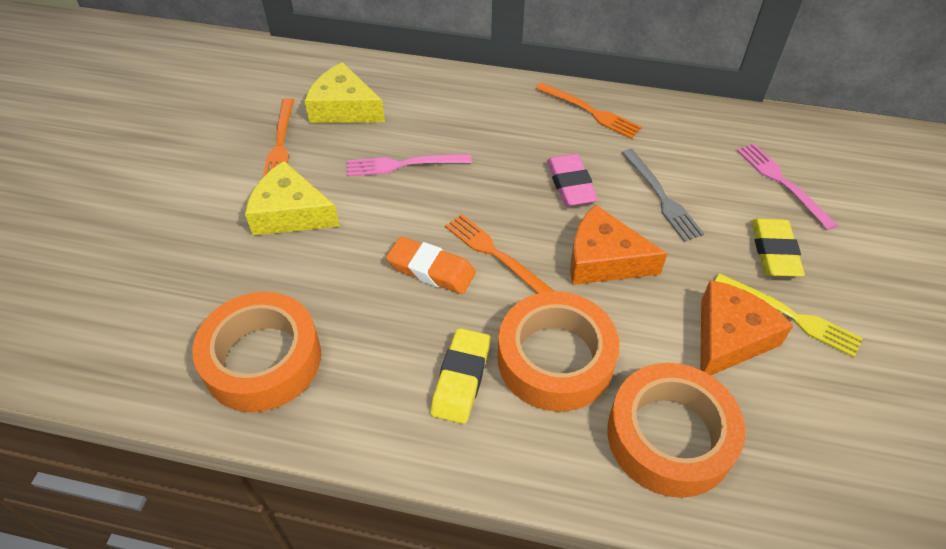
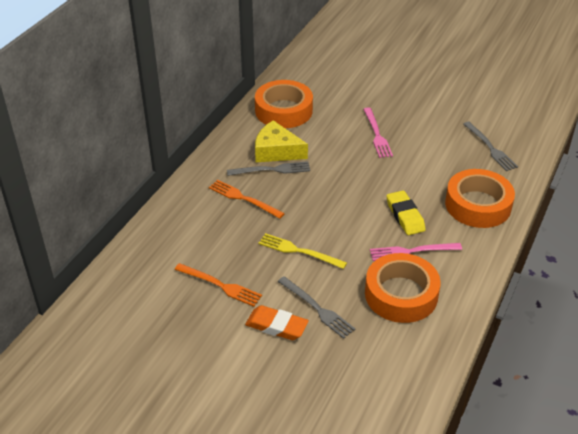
grey fork: [622,149,704,242] = 1 -> [227,161,310,176] [278,276,355,339] [463,122,518,171] = 3
orange cheese: [570,205,667,285] [700,280,793,376] = 2 -> none = 0
orange fork: [263,98,294,177] [445,214,554,293] [536,82,642,139] = 3 -> [175,263,262,307] [209,180,285,219] = 2
pink eraser: [547,154,598,207] = 1 -> none = 0
yellow cheese: [245,161,340,235] [305,62,385,123] = 2 -> [255,120,308,162] = 1
yellow eraser: [431,328,491,424] [752,218,805,277] = 2 -> [386,190,426,235] = 1

